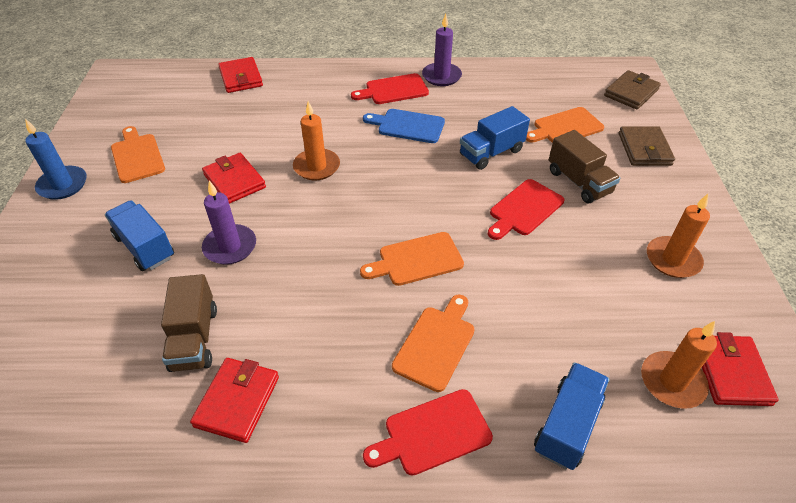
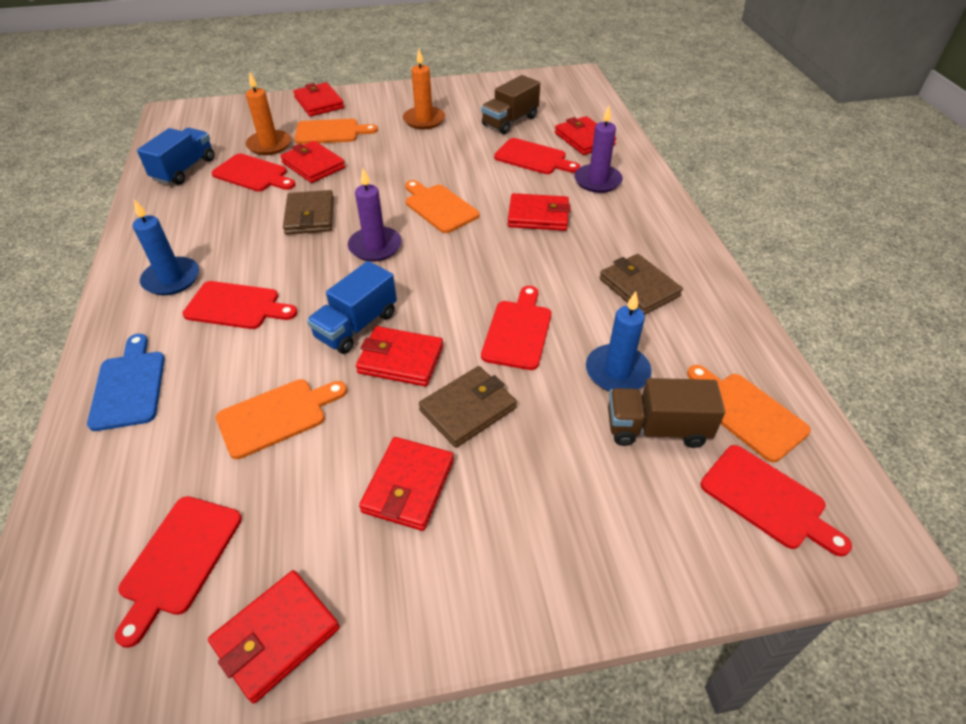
blue candle: [25,119,87,200] = 1 -> [133,199,199,295] [586,291,652,391] = 2
blue truck: [105,200,174,271] [460,106,530,170] [534,362,609,470] = 3 -> [137,128,214,185] [307,261,397,354] = 2
brown wallet: [604,70,661,109] [619,126,675,166] = 2 -> [283,190,334,235] [419,366,517,448] [599,254,683,315] = 3
orange candle: [293,101,340,180] [641,321,717,409] [647,194,710,278] = 3 -> [245,71,291,155] [403,49,445,130] = 2
red cutting board: [351,73,429,104] [363,389,493,476] [488,179,564,240] = 3 -> [115,496,242,648] [183,281,297,329] [211,153,295,192] [481,286,551,370] [494,138,580,174] [701,445,852,557] = 6
red wallet: [190,358,279,443] [202,153,266,204] [218,57,263,93] [702,332,779,406] = 4 -> [208,570,340,704] [280,141,345,183] [293,82,344,117] [356,326,443,386] [359,437,454,531] [507,193,571,231] [555,116,616,155] = 7

